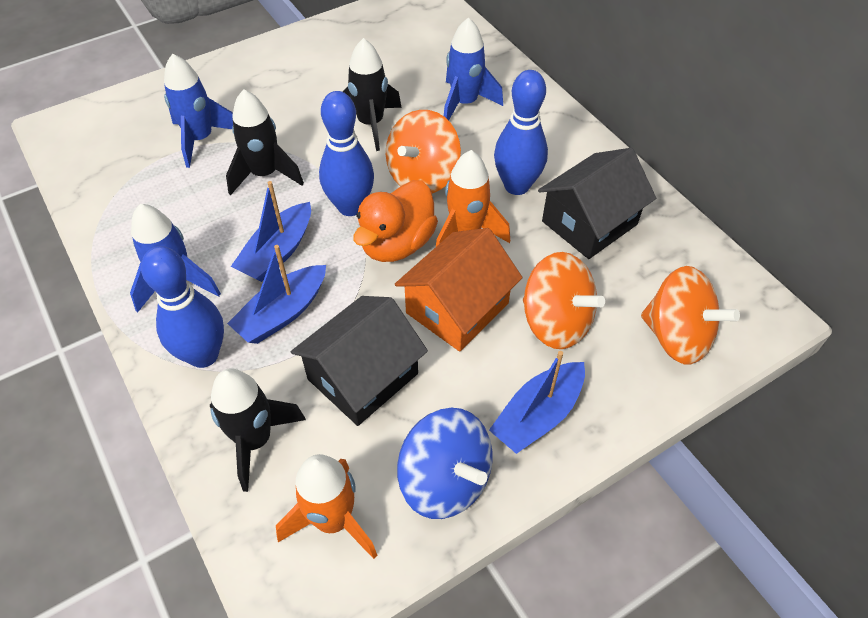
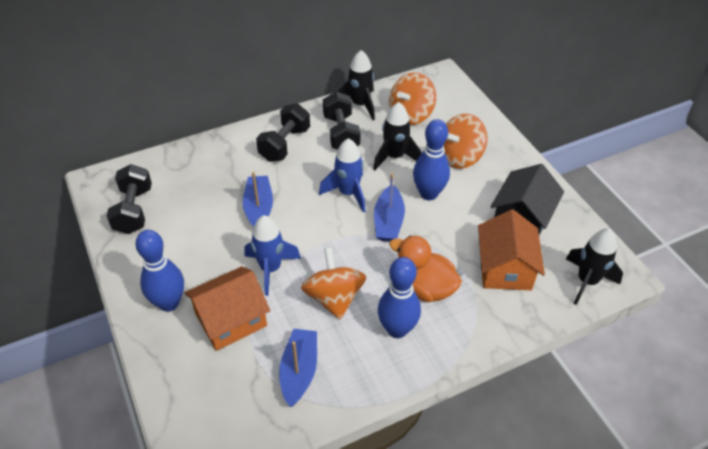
black dumbbell: none = 0 -> [107,164,152,234] [256,103,310,162] [323,92,361,150] = 3
black house: [291,296,428,426] [538,148,656,259] = 2 -> [490,164,564,235] = 1
blue rocket: [130,204,221,313] [164,54,233,168] [444,17,503,121] = 3 -> [245,215,301,296] [319,138,366,212] = 2
blue spinning top: [397,408,492,519] = 1 -> none = 0
orange house: [395,228,523,351] = 1 -> [185,266,270,351] [478,209,545,290] = 2
orange rocket: [276,454,377,559] [436,150,510,246] = 2 -> none = 0

